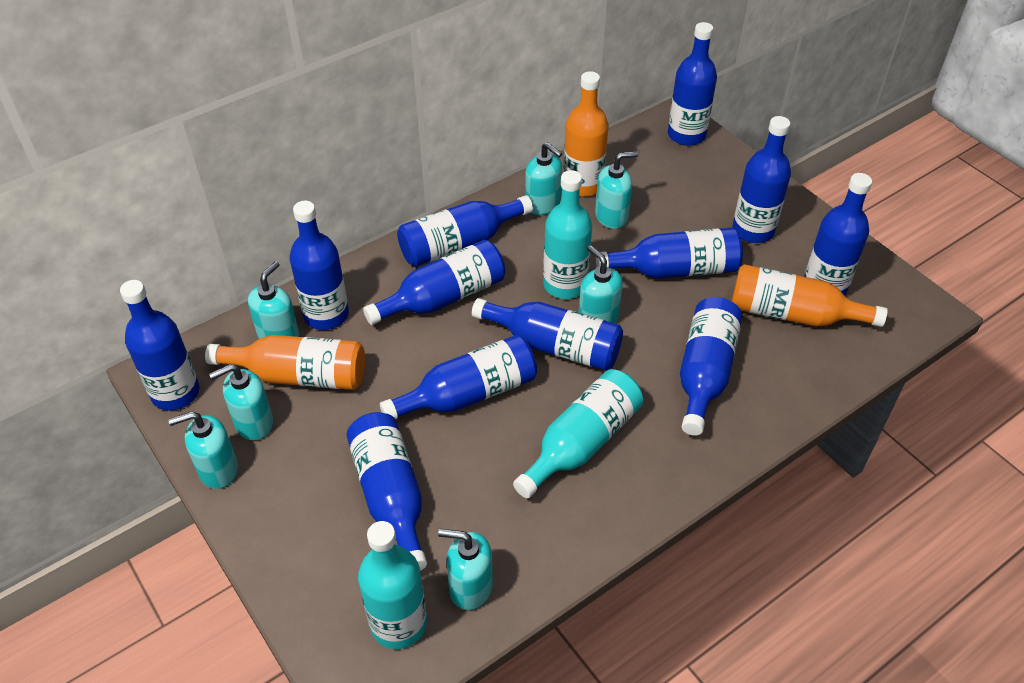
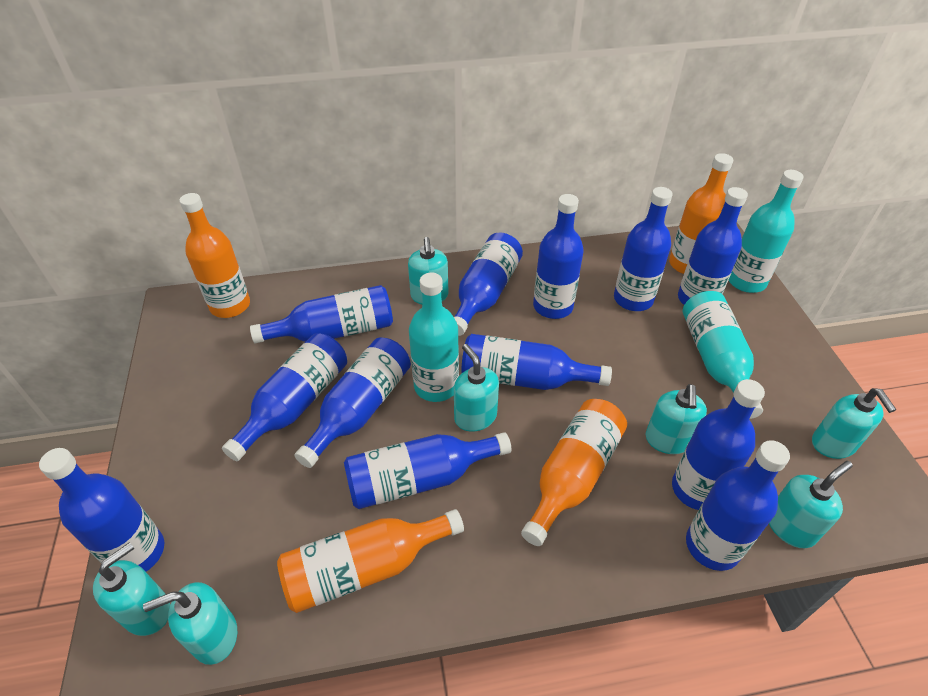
orange bottle: [205,335,365,390] [563,71,609,197] [732,264,888,327] = 3 -> [179,193,250,318] [277,509,464,613] [521,399,627,546] [669,153,733,274] = 4

